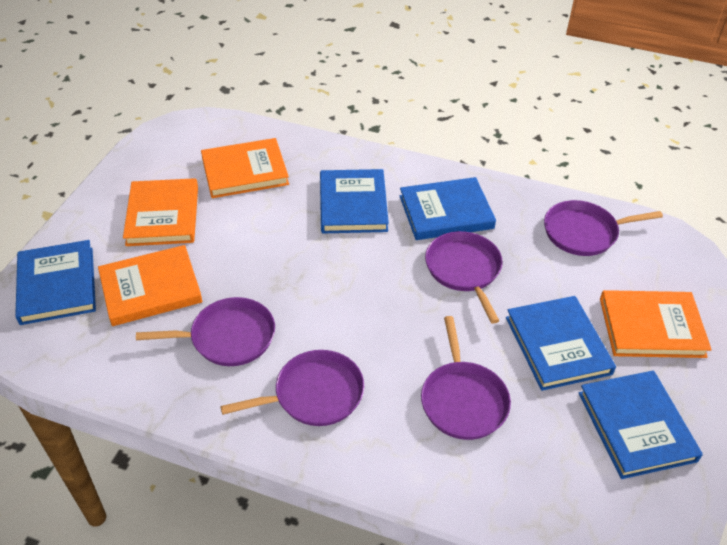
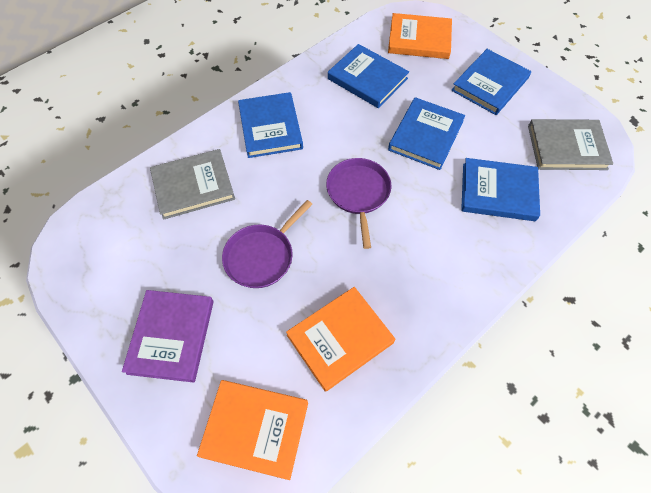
grey book: none = 0 -> [150,149,235,220] [528,119,613,170] = 2
orange book: [98,245,202,326] [123,178,198,246] [201,138,289,198] [600,290,712,358] = 4 -> [197,380,308,480] [286,287,395,392] [388,13,452,59] = 3
purple book: none = 0 -> [122,290,214,383] = 1
purple pan: [136,297,275,366] [220,350,364,426] [421,316,511,440] [425,231,503,324] [544,200,663,256] = 5 -> [222,200,312,288] [326,158,391,249] = 2

